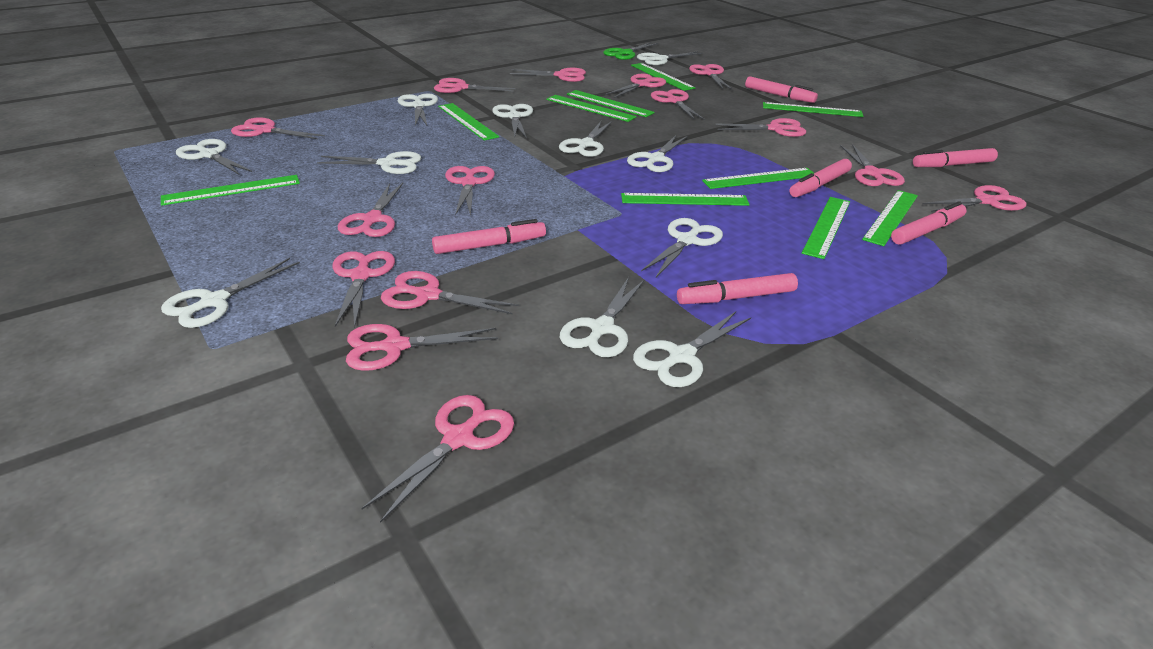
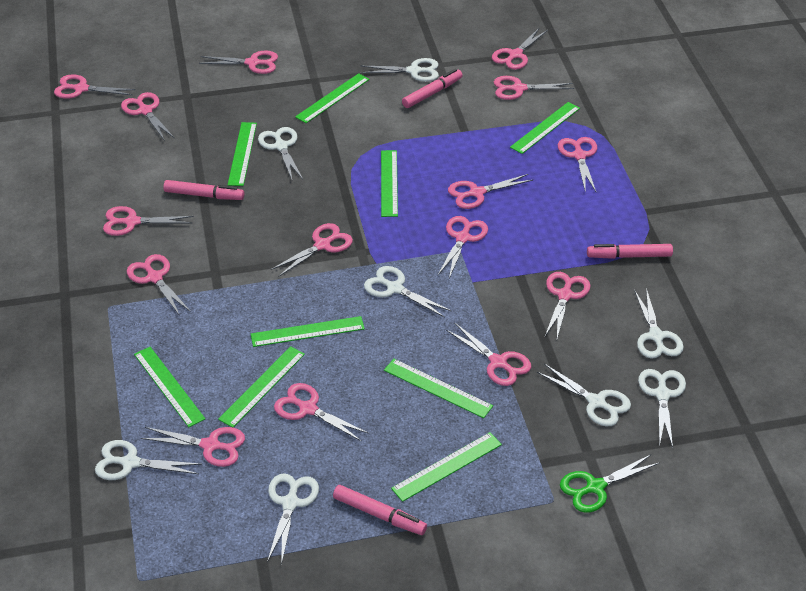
green ruler: [161,175,300,206] [438,103,499,141] [546,95,637,122] [567,90,655,117] [621,193,750,206] [631,63,695,91] [702,168,814,189] [763,102,863,117] [802,197,850,259] [862,190,918,246] = 10 -> [134,347,205,427] [218,346,305,428] [228,122,257,186] [251,316,365,347] [295,73,370,123] [381,150,398,217] [384,359,493,418] [391,432,502,502] [510,102,580,154] = 9
pink marker: [432,219,546,254] [677,273,798,304] [745,76,818,103] [790,159,852,197] [891,201,967,245] [913,148,998,167] = 6 -> [163,180,244,200] [333,485,427,535] [402,69,463,108] [587,244,673,259] = 4
white scissors: [161,258,300,328] [176,139,252,174] [317,151,421,174] [398,93,438,126] [492,104,533,139] [559,121,612,157] [560,277,645,357] [627,135,687,172] [633,311,751,387] [637,51,703,65] [641,218,723,277] = 11 -> [95,440,202,480] [258,127,303,179] [267,473,319,565] [360,58,439,82] [364,266,451,317] [537,364,631,427] [634,288,684,359] [638,369,686,448] = 8

